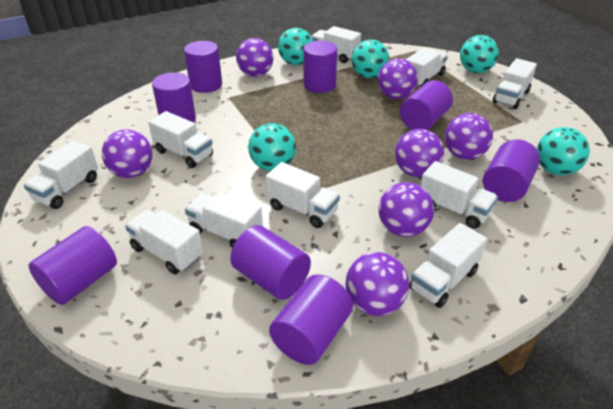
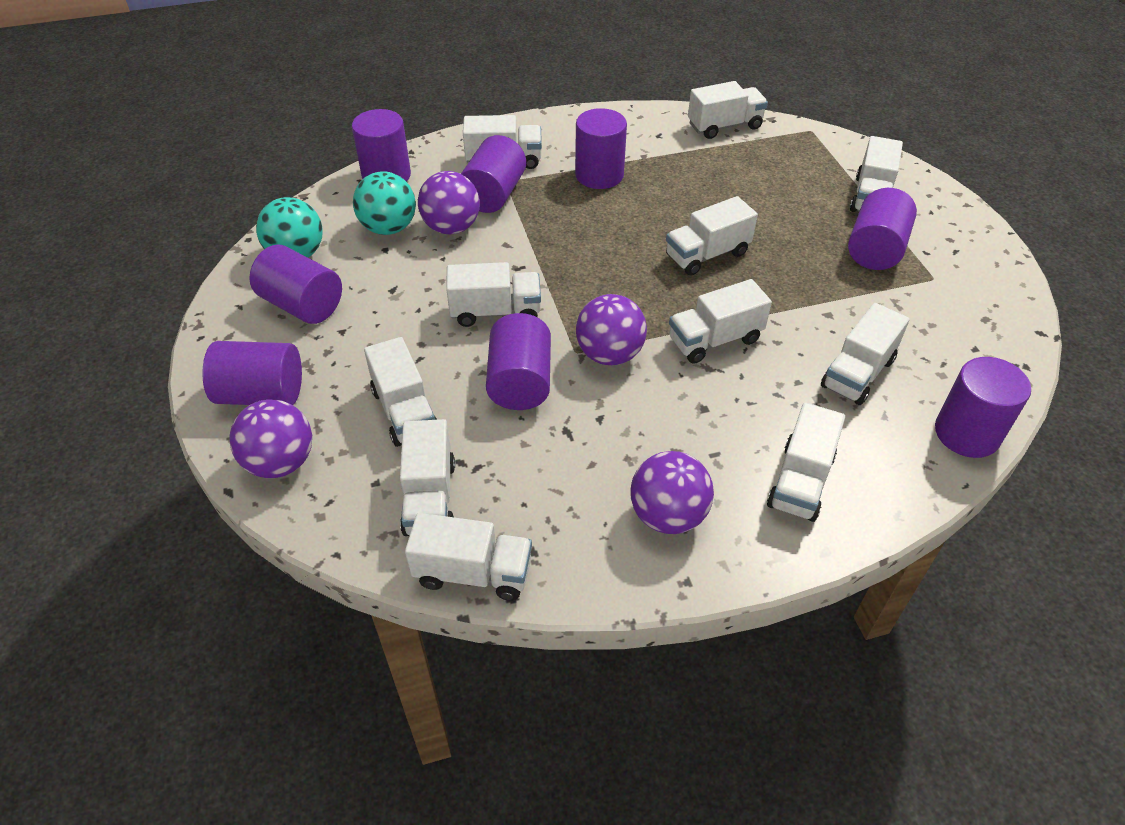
purple ball: [102,129,153,178] [236,38,273,77] [345,252,409,316] [378,59,418,99] [378,182,434,237] [395,129,444,177] [445,113,493,160] = 7 -> [229,400,312,478] [418,171,480,234] [576,294,647,365] [630,451,714,534] = 4
turquoise ball: [248,123,296,171] [278,28,313,65] [352,40,389,78] [460,35,499,73] [537,127,590,175] = 5 -> [256,197,323,258] [353,171,416,235] = 2
white truck: [24,140,98,209] [125,210,203,274] [148,111,213,168] [185,191,263,248] [265,162,340,228] [311,26,361,63] [406,48,448,87] [409,223,487,308] [421,161,498,229] [493,58,537,109] = 10 -> [364,337,437,447] [400,419,455,536] [405,513,532,601] [446,262,541,327] [463,115,542,169] [666,196,758,276] [669,279,772,364] [688,81,768,139] [767,402,845,522] [821,303,910,405] [850,136,903,212] = 11

